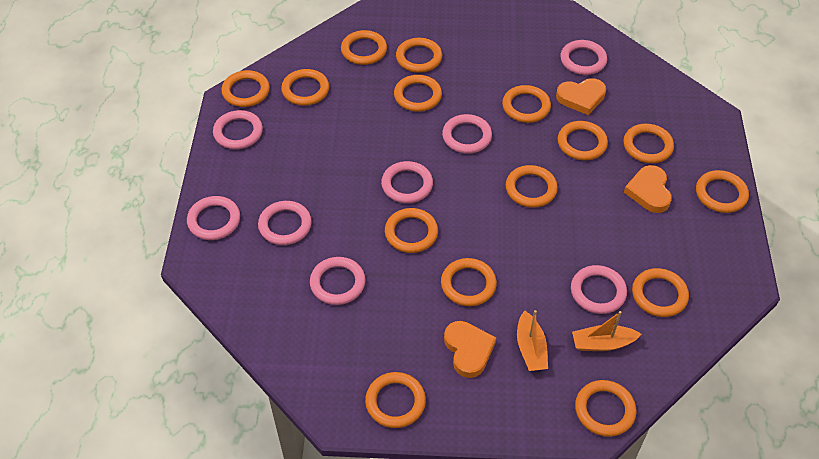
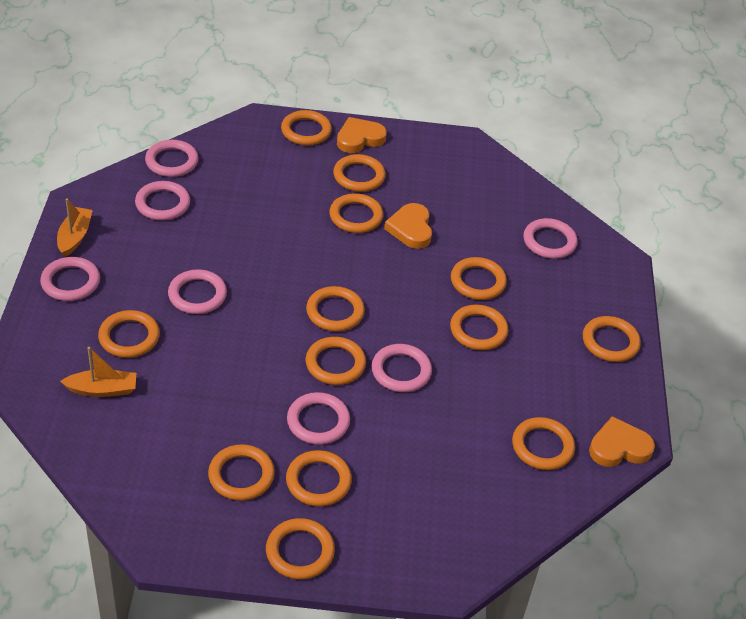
orange ring: [221,70,270,107] [281,69,329,106] [341,30,387,65] [365,372,426,428] [385,208,438,253] [394,75,442,112] [396,38,442,73] [441,258,497,306] [502,85,551,123] [506,165,558,208] [558,121,608,160] [575,380,637,437] [623,124,674,163] [632,268,689,317] [696,170,749,213] = 15 -> [98,310,160,358] [208,444,275,501] [266,518,335,579] [281,110,332,145] [286,450,352,507] [306,286,365,331] [306,337,366,385] [329,193,384,233] [333,154,386,192] [450,305,509,350] [451,257,507,300] [512,417,575,470] [583,316,641,362] = 13
pink ring: [187,196,240,240] [213,110,263,149] [258,201,312,245] [310,257,366,305] [381,161,433,203] [442,114,492,154] [560,40,607,75] [571,265,627,314] = 8 -> [40,257,100,301] [135,181,190,220] [145,140,198,177] [168,269,227,314] [287,392,350,445] [372,344,432,392] [524,218,577,259] = 7

